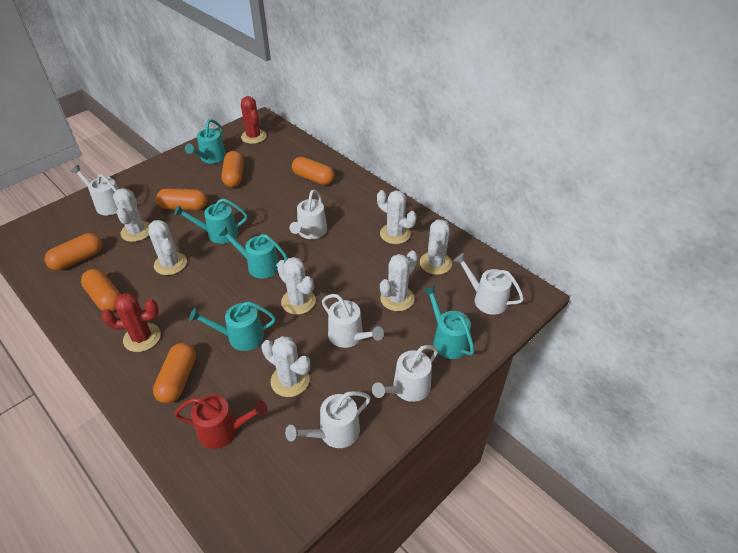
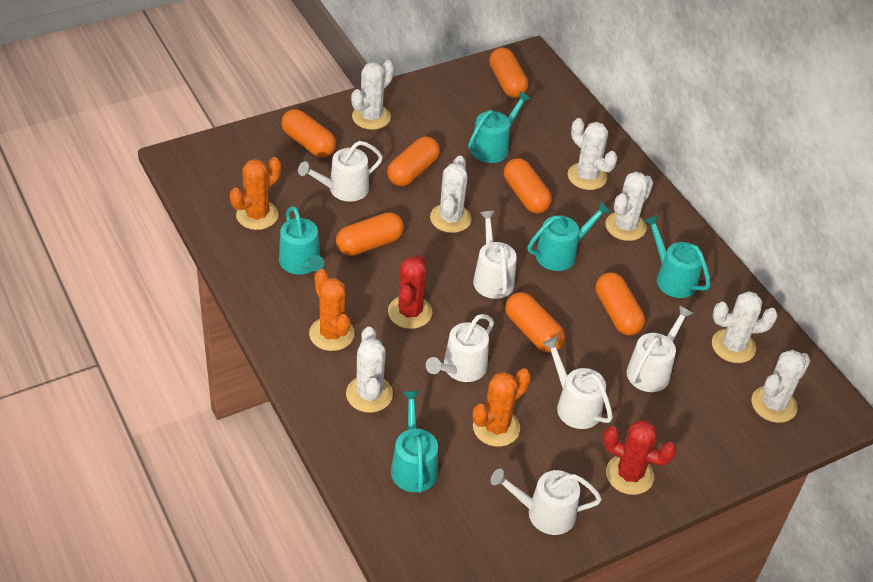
orange cactus: none = 0 -> [230,157,281,230] [309,269,355,351] [472,368,531,447] = 3
orange capsule: [44,233,102,271] [81,269,121,312] [153,343,196,404] [156,188,207,210] [222,151,244,187] [292,157,335,185] = 6 -> [281,109,336,157] [336,212,404,256] [387,137,440,186] [489,48,528,98] [504,158,552,213] [505,292,565,353] [596,273,645,335] = 7
red watering can: [174,394,268,449] = 1 -> none = 0

